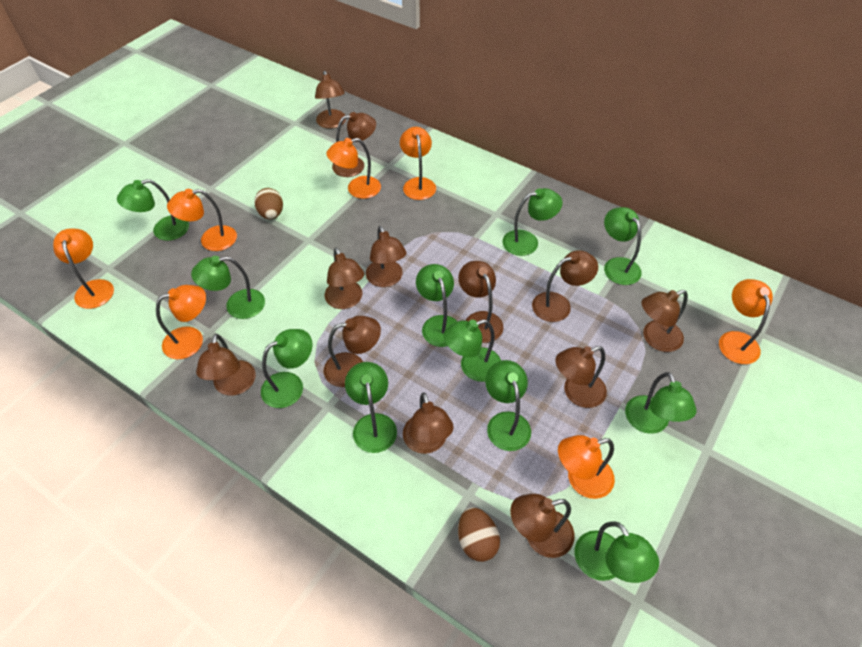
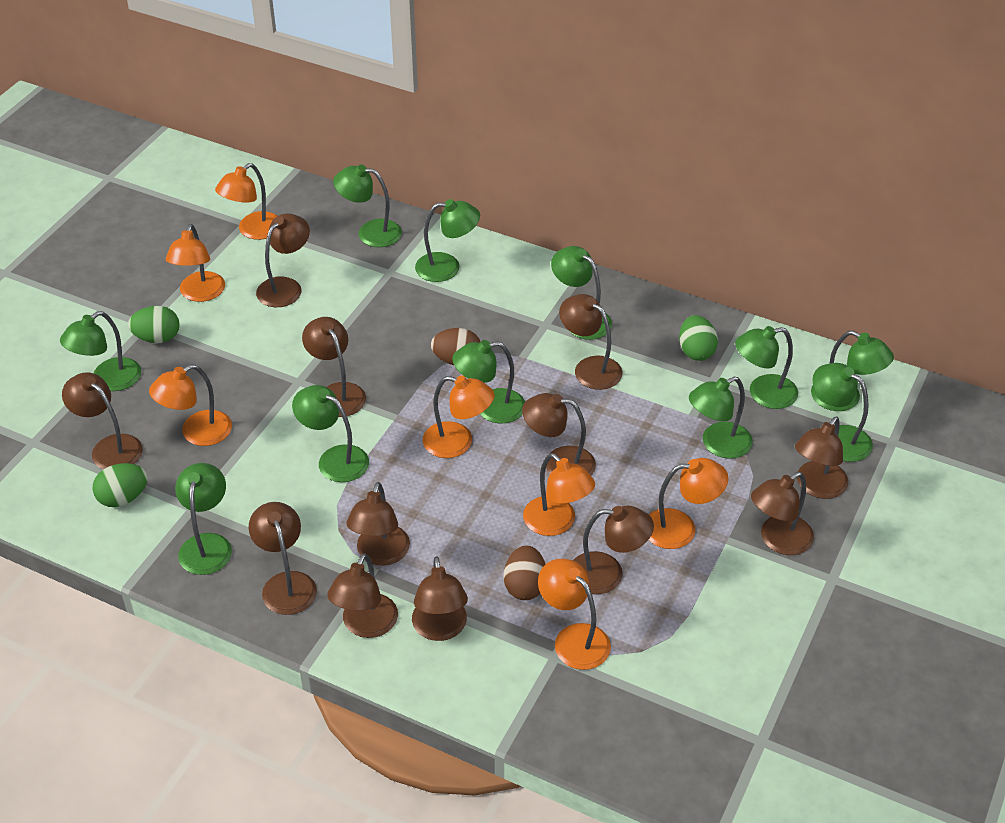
green egg: none = 0 -> [92,463,148,507] [128,306,180,343] [679,315,718,361] = 3

